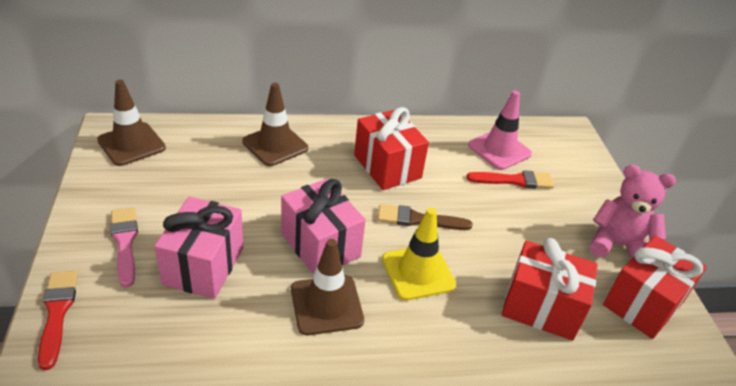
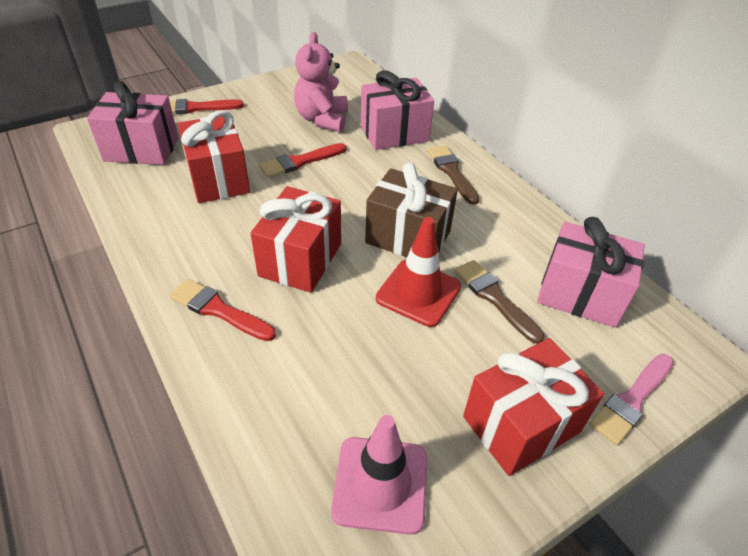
brown brush: [378,204,472,230] = 1 -> [427,145,479,205] [454,260,545,344] = 2
brown gift: none = 0 -> [365,162,458,257] = 1
brown traffic cone: [97,80,166,166] [242,83,308,166] [291,239,364,335] = 3 -> none = 0
pink gift: [154,197,243,299] [281,179,366,275] = 2 -> [87,81,179,165] [361,70,434,150] [537,217,645,328] = 3
red brush: [38,271,78,370] [467,170,554,189] = 2 -> [170,99,244,114] [170,279,276,341] [259,143,346,178] = 3
red traffic cone: none = 0 -> [376,217,461,327] = 1
yellow traffic cone: [382,208,456,301] = 1 -> none = 0

